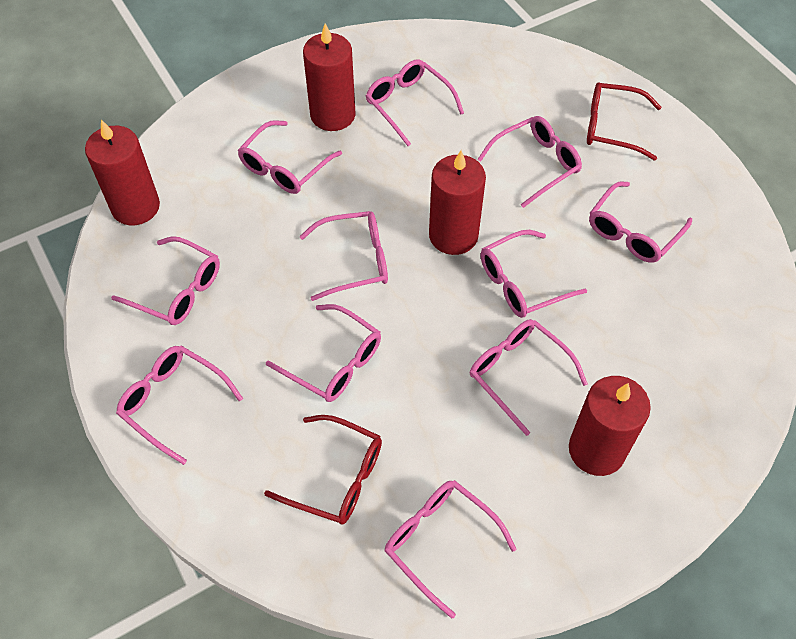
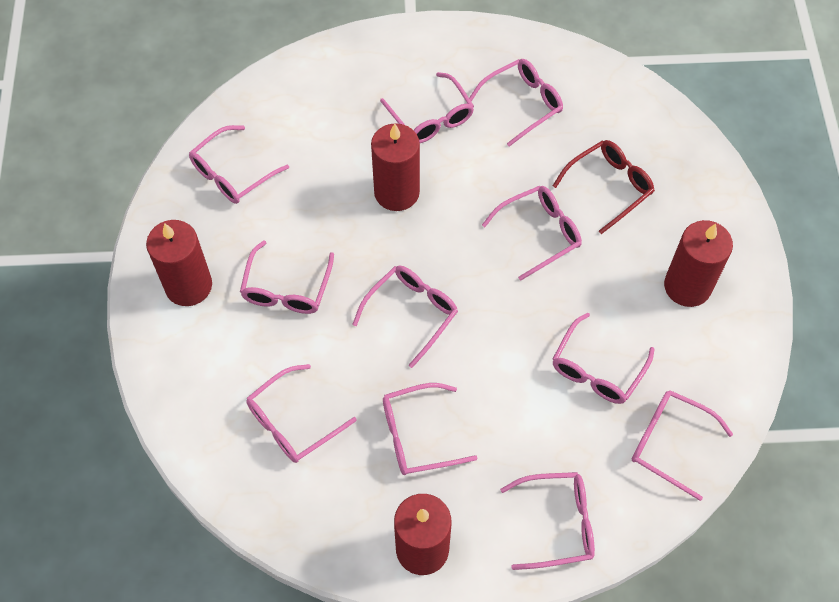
red glasses: [264,415,382,525] [587,82,661,161] = 2 -> [553,140,655,234] = 1

